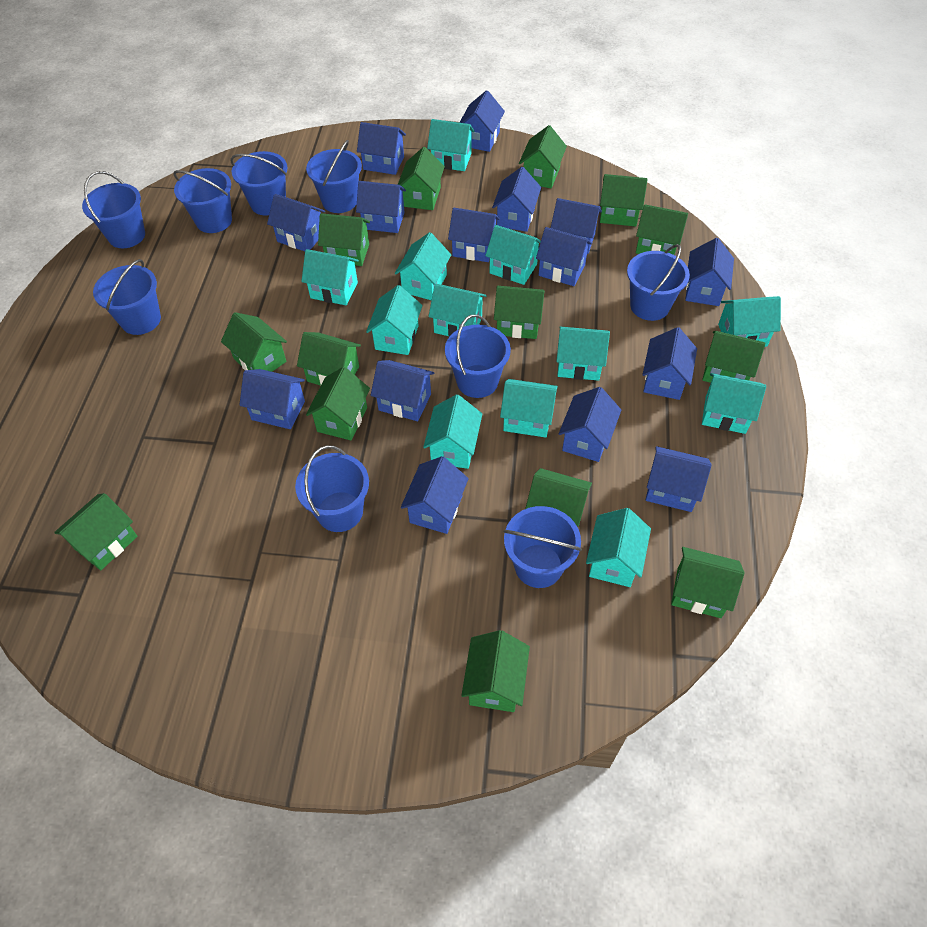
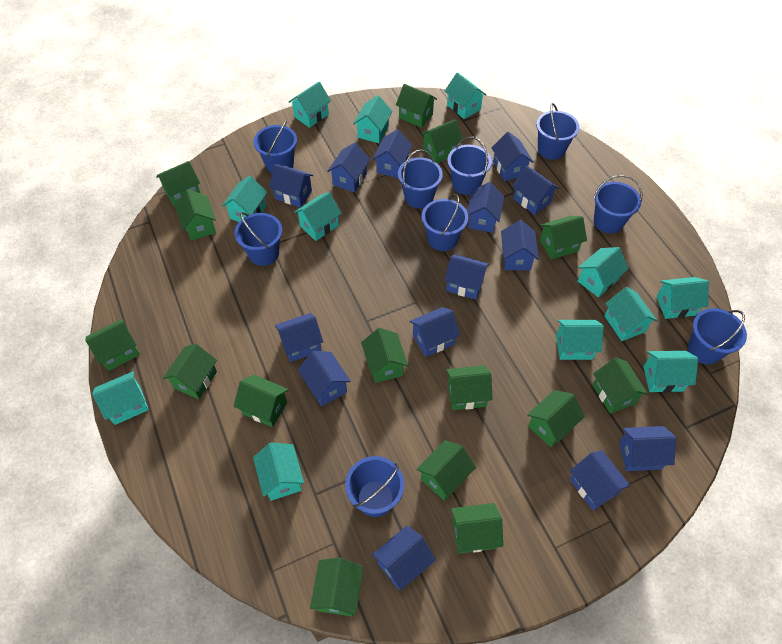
blue house: [239,369,305,429] [267,194,325,251] [356,181,406,233] [357,122,406,175] [371,360,434,421] [401,456,469,534] [448,208,500,262] [459,90,505,152] [492,167,541,232] [536,227,592,286] [551,198,602,254] [559,387,621,462] [642,327,697,400] [646,446,712,512] [685,238,734,306] = 15 -> [269,164,313,207] [275,313,323,362] [298,351,351,406] [327,143,370,192] [372,129,413,178] [372,525,436,591] [409,307,460,357] [444,254,489,299] [467,182,504,233] [491,132,533,181] [501,220,539,270] [512,166,559,215] [570,451,630,510] [619,426,676,471] = 14
green house: [54,493,137,570] [221,312,287,372] [297,332,361,386] [306,367,370,440] [318,213,370,266] [398,147,445,210] [461,630,530,712] [494,286,545,339] [519,125,567,188] [525,468,592,527] [600,174,647,227] [636,204,688,255] [671,547,744,618] [702,331,766,383] = 14 -> [85,319,140,371] [156,161,201,207] [163,343,217,399] [175,189,216,240] [234,375,289,427] [310,557,363,616] [361,328,408,383] [396,84,437,128] [416,440,476,501] [420,119,463,163] [446,365,492,410] [451,503,503,554] [527,390,585,447] [540,216,587,259] [593,358,648,414] = 15

